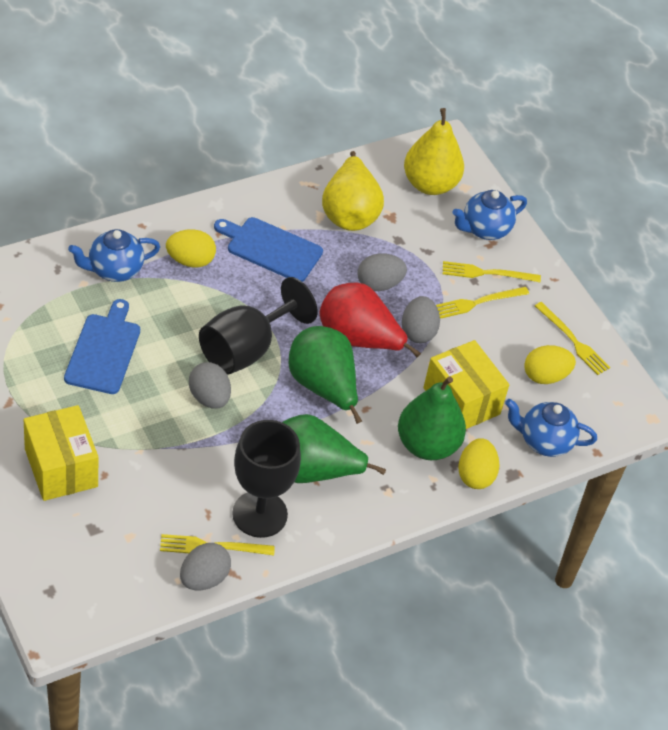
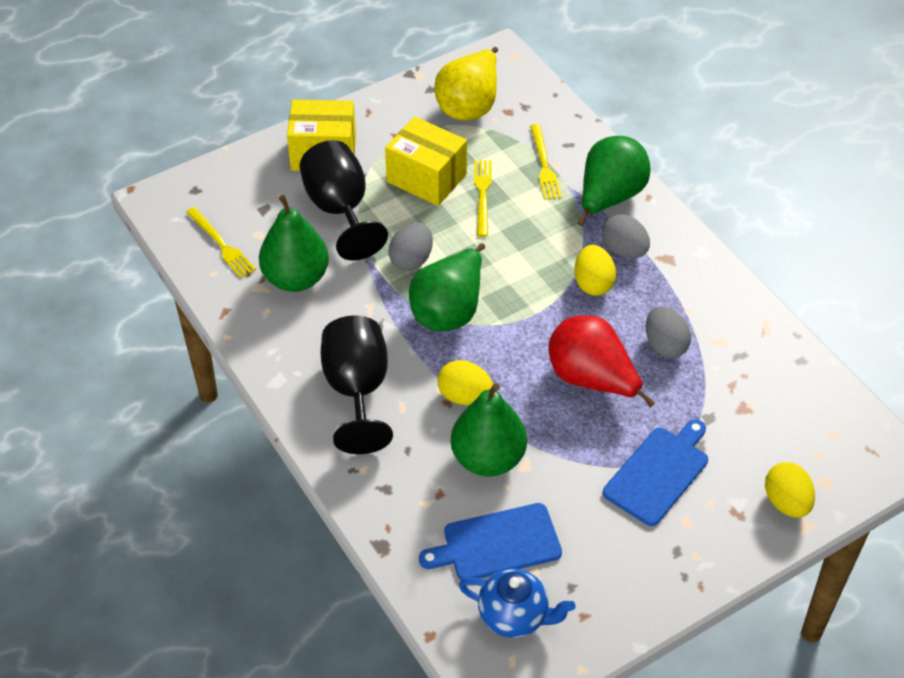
blue teapot: [68,229,160,282] [453,190,527,240] [505,399,597,457] = 3 -> [459,569,576,638] = 1
green pear: [282,414,386,483] [289,326,362,424] [398,376,466,460] = 3 -> [259,195,329,292] [409,243,485,331] [451,383,527,476] [578,136,650,226] = 4
grey egg: [180,543,231,590] [189,362,231,409] [357,253,407,291] [402,296,440,343] = 4 -> [388,223,433,271] [602,214,650,258] [646,306,691,358] = 3
yellow fork: [160,534,275,556] [436,287,529,319] [443,261,541,282] [535,302,610,375] = 4 -> [186,207,256,278] [474,160,492,237] [530,124,561,200] = 3
yellow pear: [322,151,384,231] [404,108,464,195] = 2 -> [434,47,498,120] = 1

